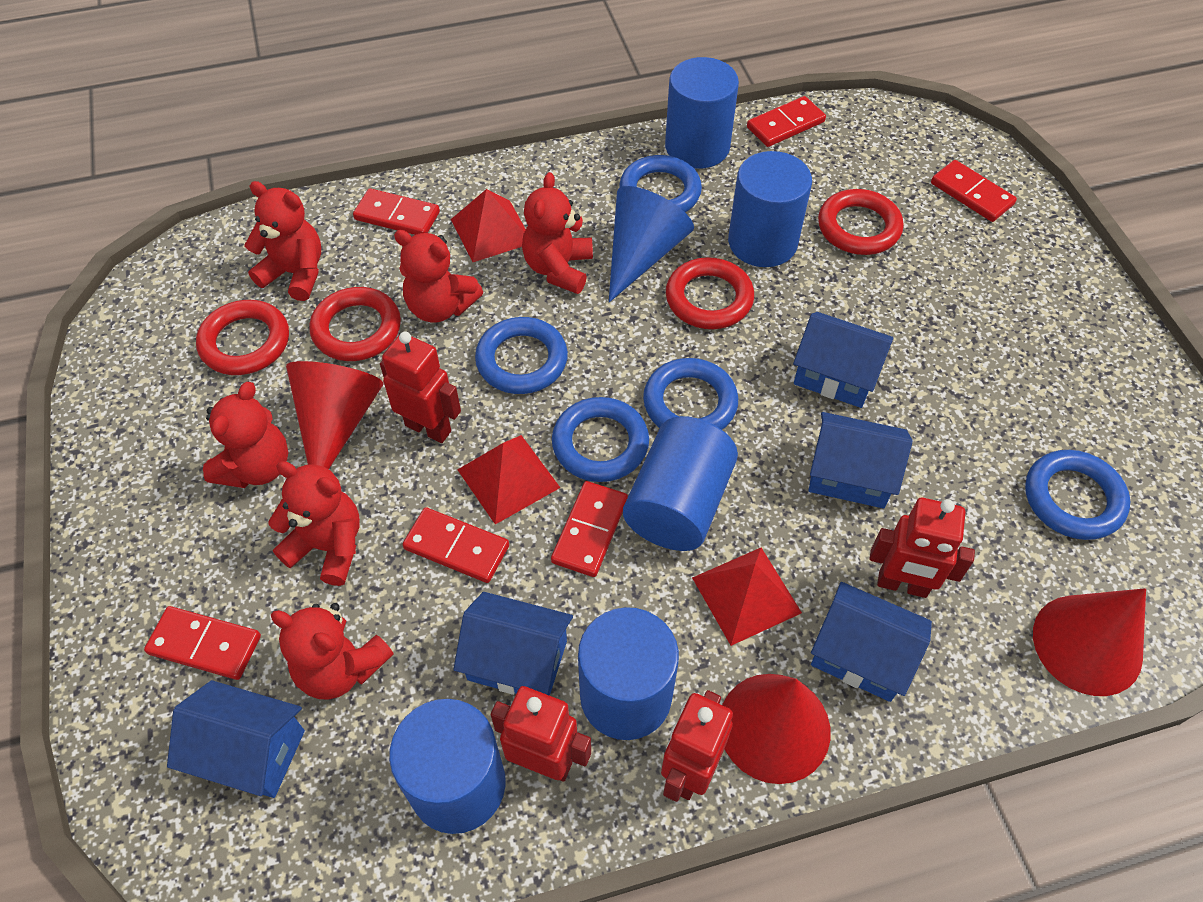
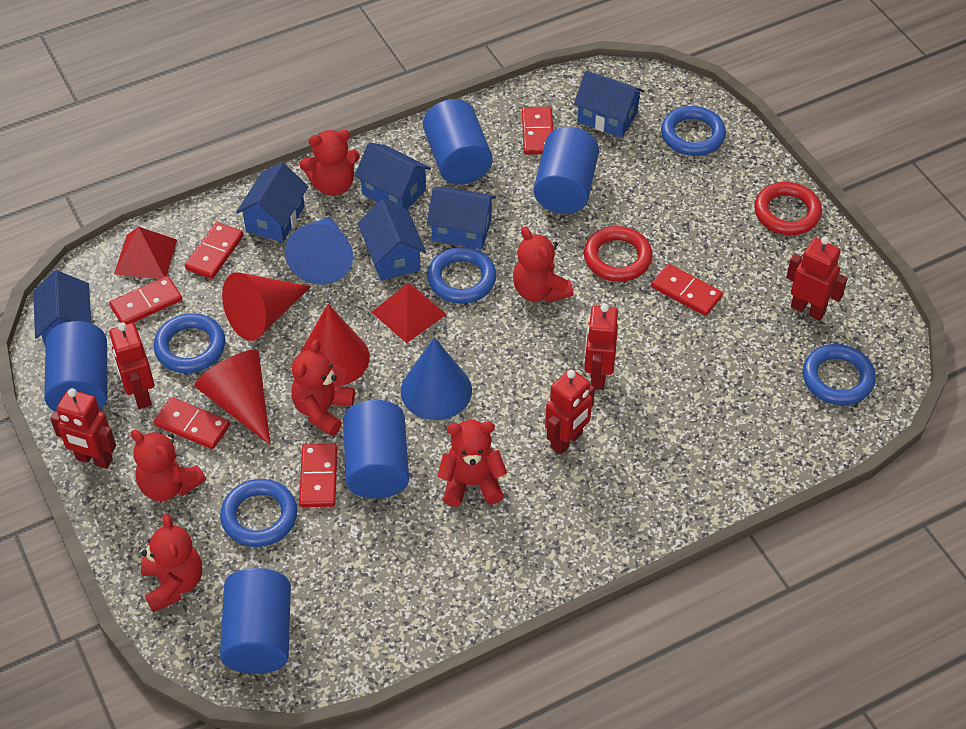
blue cone: [609,186,694,302] = 1 -> [285,217,353,285] [401,337,472,420] = 2
blue house: [167,680,305,798] [454,592,573,696] [793,312,894,408] [809,412,913,508] [811,582,932,702] = 5 -> [33,270,91,348] [236,162,309,242] [355,142,431,210] [358,199,426,281] [427,186,496,249] [574,71,644,138] = 6
red pyramid: [451,189,526,262] [457,435,560,524] [692,548,802,646] = 3 -> [114,227,177,279] [371,283,447,343] = 2
red ring: [196,300,289,375] [309,287,401,361] [666,257,754,329] [818,189,904,255] = 4 -> [584,226,652,282] [754,182,822,235] = 2
red robot: [380,332,461,443] [491,686,591,782] [661,690,733,802] [869,498,975,598] = 4 -> [50,388,116,469] [109,322,154,409] [545,369,595,455] [584,304,618,390] [786,236,848,321] = 5

